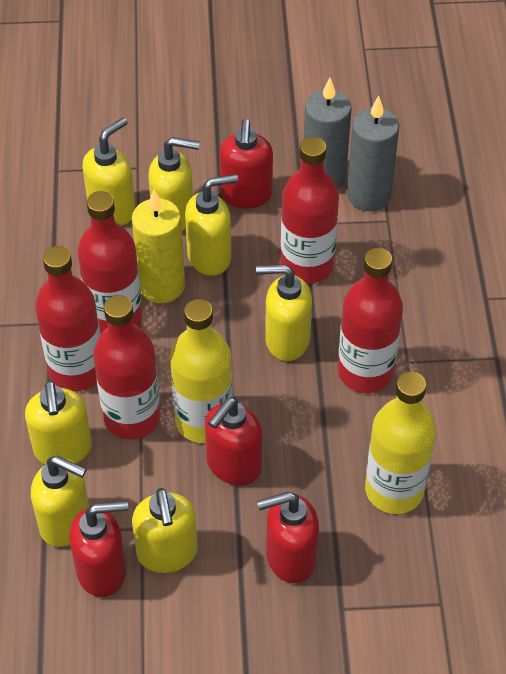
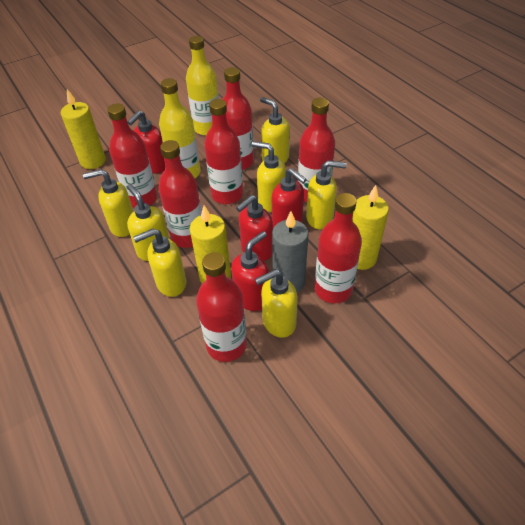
grey candle: [304,78,352,190] [347,96,399,211] = 2 -> [272,211,309,293] = 1
red bottle: [35,246,101,391] [77,191,143,334] [93,295,161,439] [281,137,339,284] [338,248,403,393] = 5 -> [107,103,158,208] [158,140,202,248] [196,252,247,362] [204,99,243,204] [223,67,254,170] [298,98,335,202] [314,193,362,303] = 7
yellow candle: [132,190,185,303] = 1 -> [61,89,106,169] [190,205,231,283] [353,185,389,270] = 3

